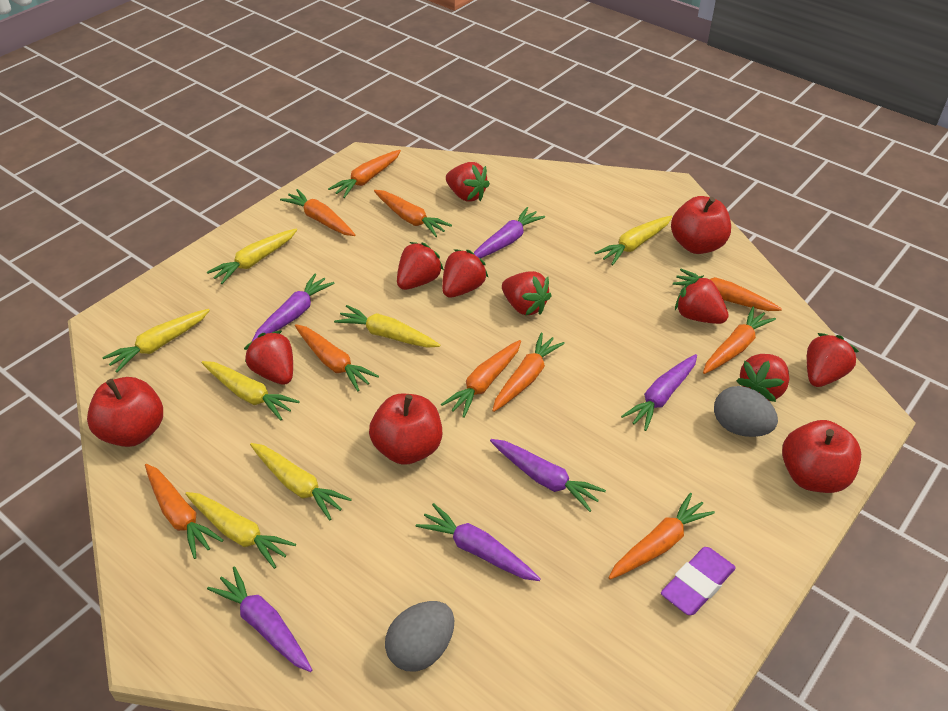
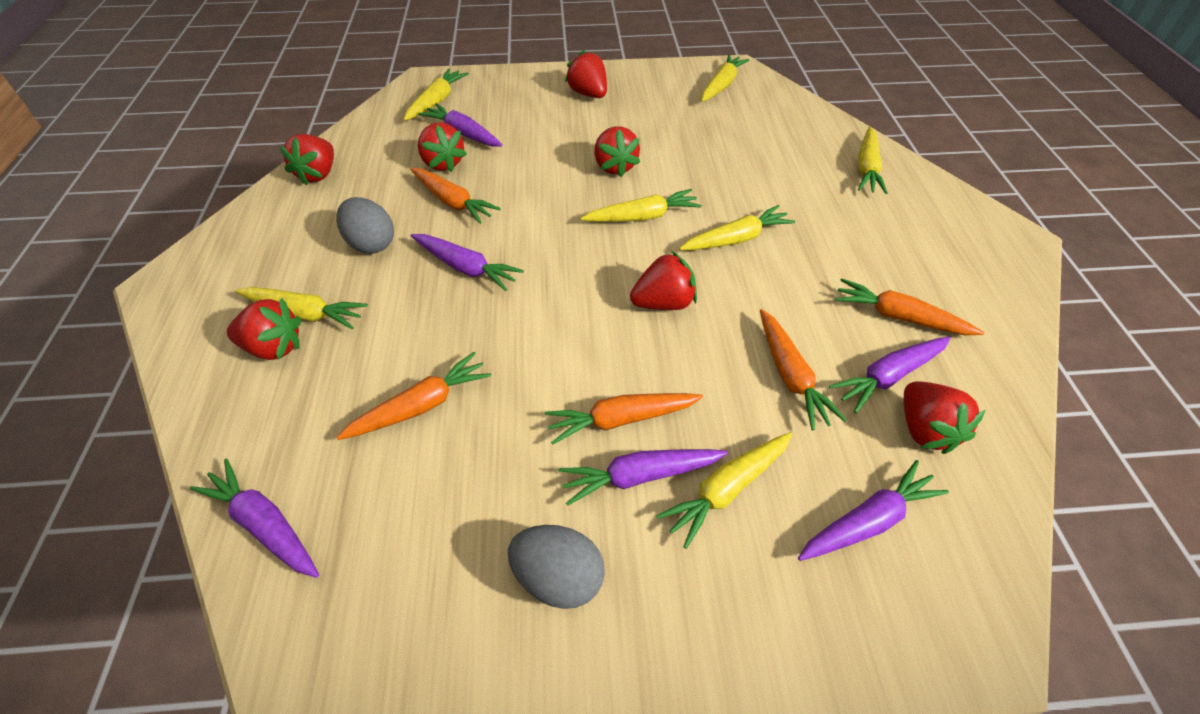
orange carrot: [145,464,223,559] [280,189,355,236] [295,324,379,391] [328,150,401,198] [374,190,452,237] [441,340,521,418] [492,333,565,412] [608,492,715,580] [673,269,782,311] [703,307,776,374] = 10 -> [336,352,491,440] [410,168,501,224] [544,393,703,444] [760,309,847,430] [835,279,985,335] = 5
purple eraser: [661,547,736,615] = 1 -> none = 0
red apple: [87,377,163,447] [369,394,442,465] [671,196,731,254] [782,420,861,493] = 4 -> none = 0
red strawberry: [244,331,293,385] [397,242,444,290] [442,249,489,298] [446,162,490,202] [502,271,552,316] [675,275,729,324] [737,354,789,402] [807,333,859,387] = 8 -> [227,298,301,360] [279,134,334,185] [418,122,467,172] [565,50,607,98] [594,127,640,177] [630,252,697,310] [904,381,986,454] = 7

